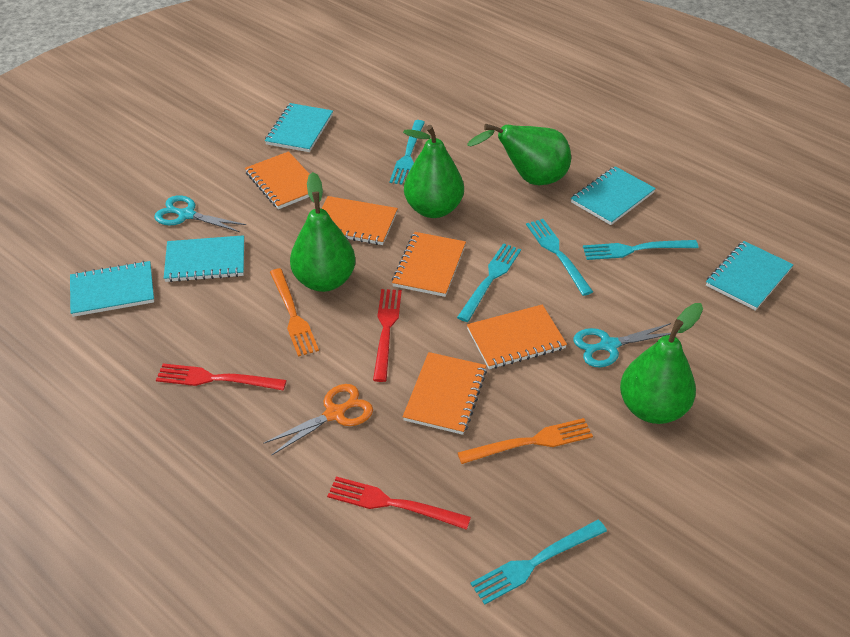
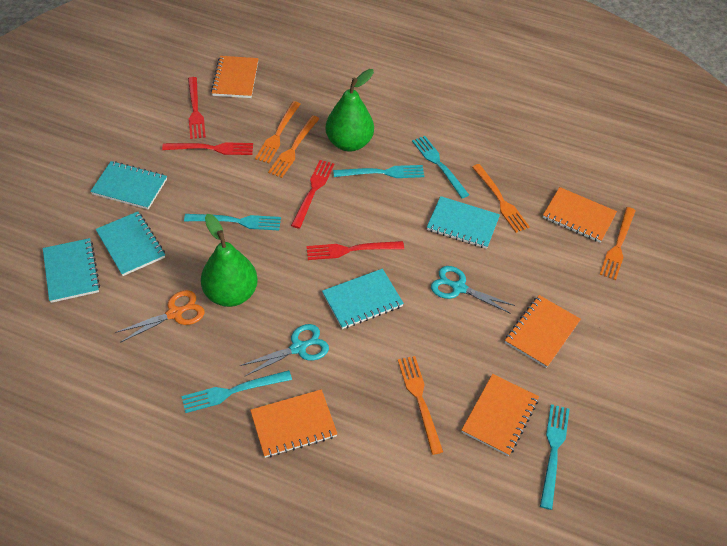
green pear: [290,172,356,292] [403,125,464,218] [467,124,571,185] [620,303,703,424] = 4 -> [201,214,258,307] [325,69,374,152] = 2
orange fork: [270,268,319,357] [458,418,593,464] = 2 -> [255,101,301,163] [268,115,319,178] [398,356,443,455] [472,164,530,233] [600,207,636,280] = 5
red fork: [156,363,287,391] [327,476,471,530] [373,289,402,382] = 3 -> [162,143,253,155] [188,77,206,139] [291,160,334,229] [306,241,404,260] = 4

